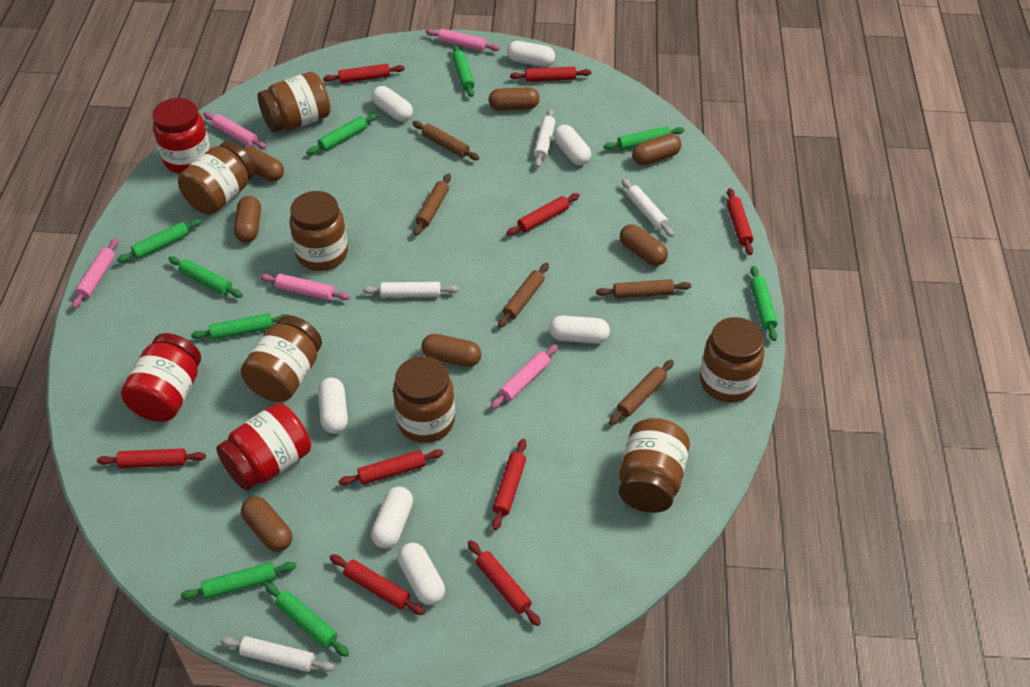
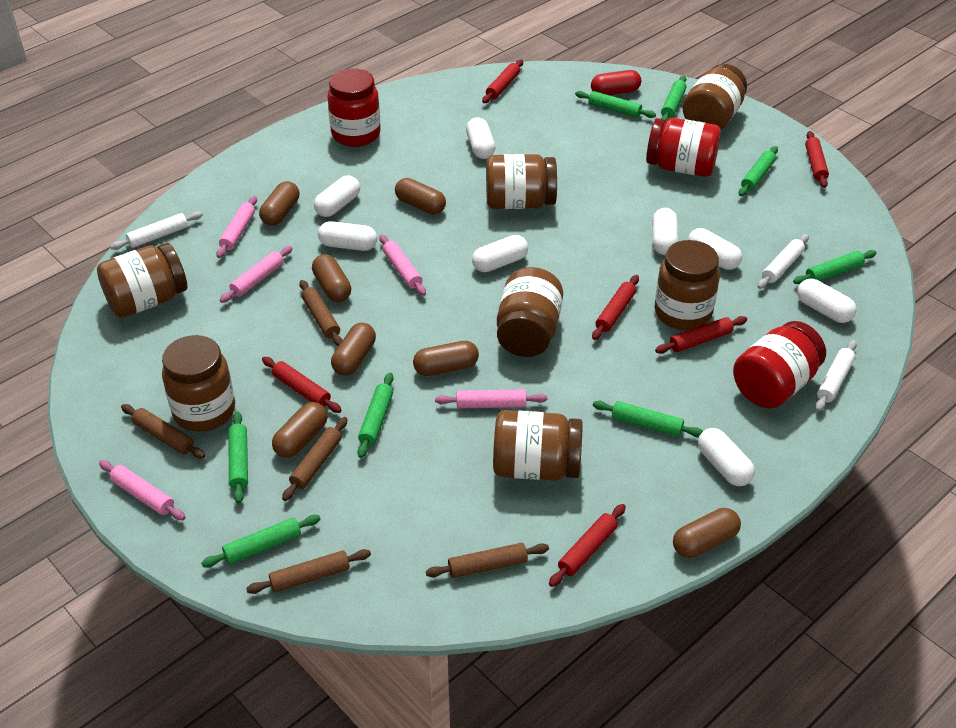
green rolling pin: [117,219,202,263] [168,256,243,298] [180,562,296,600] [191,313,288,340] [265,583,349,657] [307,113,377,155] [452,45,475,97] [603,126,684,150] [750,266,778,341] = 9 -> [201,515,320,567] [228,412,248,503] [357,373,393,458] [575,91,656,118] [593,401,703,437] [661,76,687,121] [739,146,778,196] [793,250,877,284] = 8
red capsule: none = 0 -> [591,70,641,95] = 1
red rolling pin: [97,449,206,468] [323,64,405,83] [330,555,425,615] [339,449,444,486] [468,540,541,626] [492,439,526,530] [506,193,580,236] [510,67,591,82] [727,188,753,255] = 9 -> [262,357,342,413] [482,60,523,103] [549,504,626,587] [592,275,639,340] [655,316,747,354] [805,131,829,188] = 6
white capsule: [318,378,348,434] [371,487,413,549] [372,86,413,122] [398,543,445,605] [507,41,555,67] [549,316,610,344] [554,125,591,165] = 7 -> [314,175,360,217] [318,221,377,251] [466,117,495,159] [472,235,528,272] [652,208,678,255] [688,228,742,270] [698,428,755,486] [797,279,857,323] = 8
white rolling pin: [220,636,335,672] [362,282,459,298] [534,109,555,168] [622,179,674,237] = 4 -> [110,211,203,250] [757,234,809,289] [815,340,857,412] = 3

